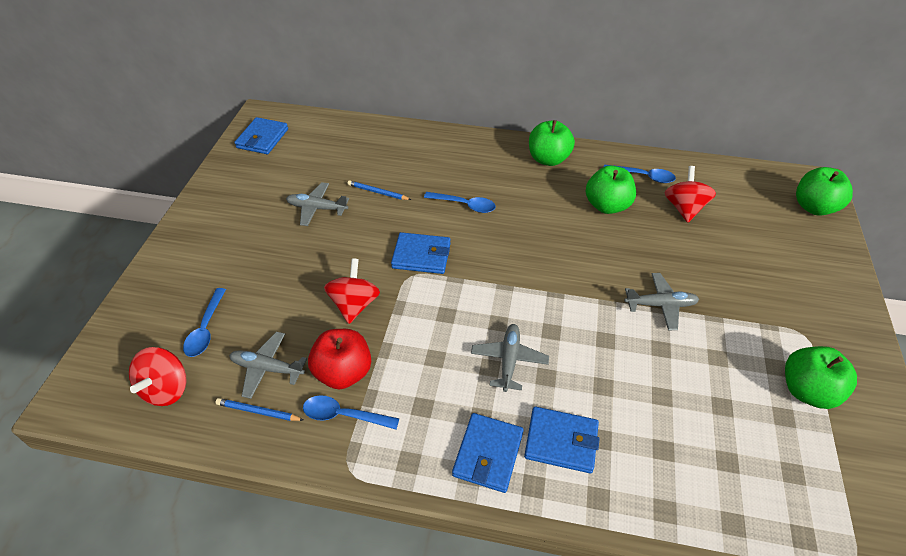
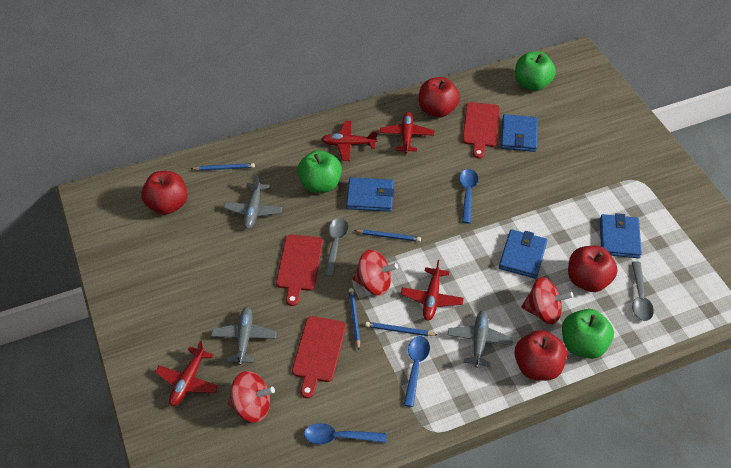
blue pencil: [215,398,303,421] [348,180,411,200] = 2 -> [191,163,255,171] [349,288,360,350] [354,229,421,242] [365,322,437,336] = 4
blue spoon: [183,288,226,357] [303,395,399,429] [424,192,496,213] [604,165,676,183] = 4 -> [304,423,387,445] [404,336,430,407] [459,169,478,224] = 3
green apple: [529,120,575,166] [586,165,636,214] [785,346,857,409] [796,167,853,216] = 4 -> [297,150,342,193] [515,51,556,91] [562,309,614,359] = 3
grey plane: [229,332,307,399] [286,182,349,226] [471,324,549,392] [624,273,699,330] = 4 -> [211,307,277,365] [224,174,282,229] [448,310,513,368] = 3
grey spoon: none = 0 -> [324,218,349,277] [632,261,654,321] = 2
red apple: [308,329,371,389] = 1 -> [141,171,188,215] [419,77,460,117] [514,330,567,381] [568,246,618,292] = 4
red cutting board: none = 0 -> [276,235,323,306] [292,316,346,398] [463,102,500,159] = 3
red plane: none = 0 -> [155,341,219,406] [321,121,378,161] [380,112,434,154] [401,260,464,321] = 4

